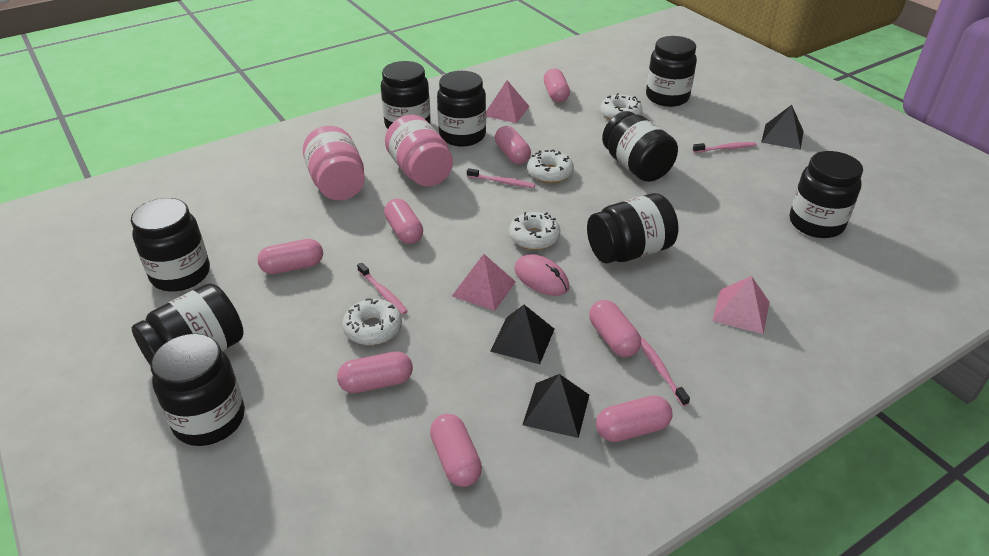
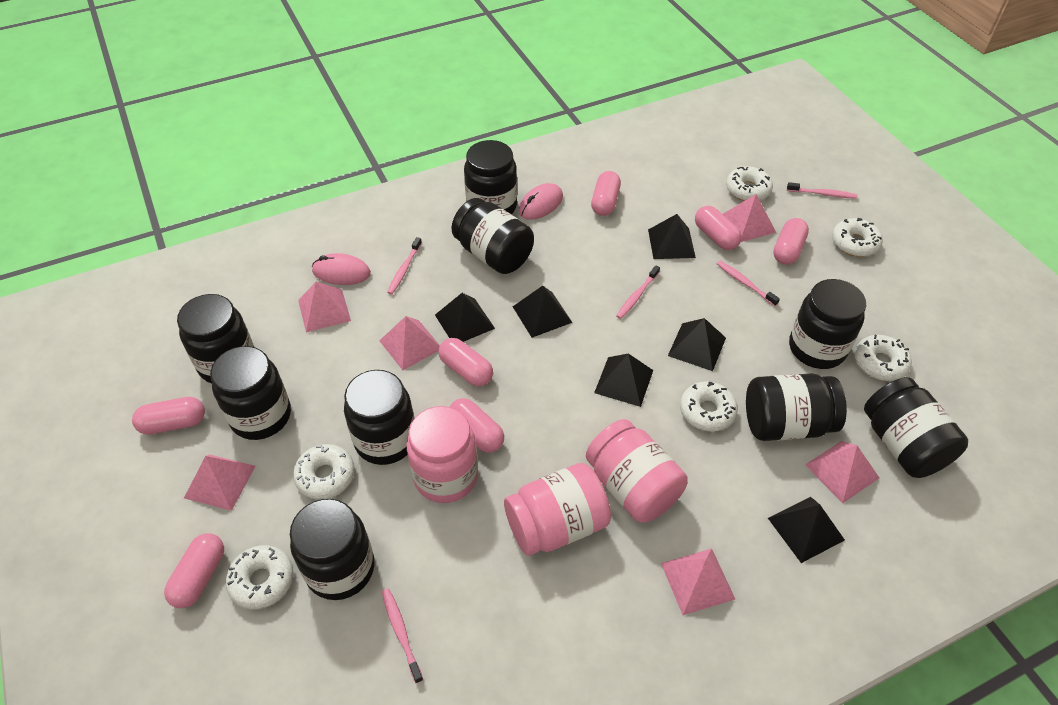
black pyramid: [490,305,555,364] [522,374,589,438] [761,105,804,150] = 3 -> [435,293,495,342] [513,286,572,338] [594,354,653,407] [648,214,696,259] [668,318,726,371] [768,497,845,563] = 6
pink capsule: [258,239,323,274] [337,352,413,393] [384,199,423,244] [430,414,482,487] [495,126,531,164] [544,68,570,102] [589,300,641,357] [596,396,673,442] = 8 -> [132,397,205,435] [164,533,224,608] [439,338,493,386] [450,398,504,453] [591,171,621,216] [695,206,742,250] [773,218,809,265] = 7
pink jar: [303,126,365,200] [385,115,453,186] = 2 -> [406,406,478,503] [504,463,611,556] [586,419,688,523] = 3
pink mouse: [514,254,569,296] = 1 -> [312,253,371,285] [518,183,563,220] = 2
pink pyramid: [452,254,516,311] [486,80,530,123] [712,276,769,334] = 3 -> [184,454,256,511] [298,282,351,333] [379,316,440,370] [661,548,735,615] [723,194,776,242] [805,441,879,503] = 6
pink toothbrush: [357,263,408,315] [467,168,535,188] [641,337,690,406] [693,142,757,153] = 4 -> [382,588,423,683] [387,237,422,294] [616,266,660,319] [717,261,780,306] [787,182,858,199] = 5
white donut: [343,298,402,345] [509,212,560,250] [527,150,574,183] [600,93,643,120] = 4 -> [226,545,294,609] [293,444,355,500] [680,381,738,432] [726,166,773,201] [832,218,883,257] [854,335,912,381] = 6

